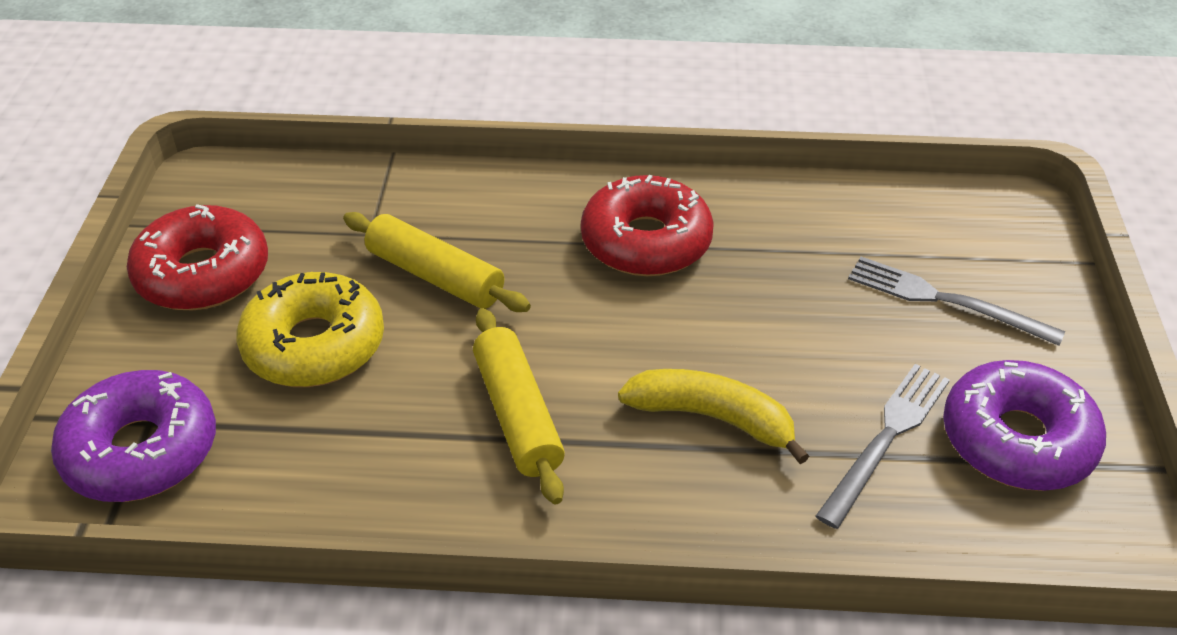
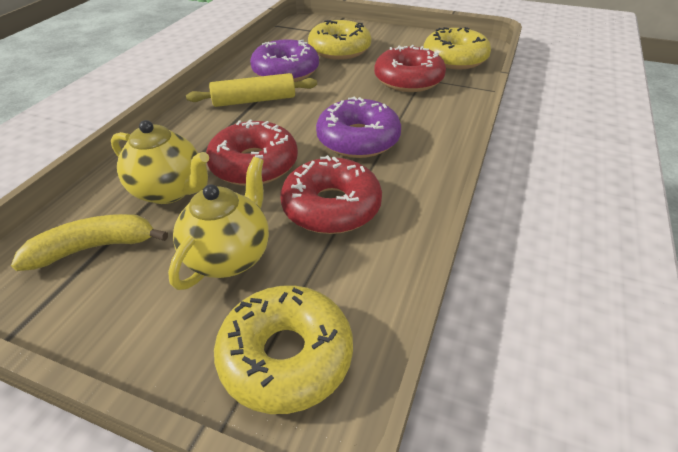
grey fork: [816,364,950,529] [848,257,1065,346] = 2 -> none = 0
red donut: [127,204,268,310] [581,175,714,276] = 2 -> [206,120,298,186] [281,155,382,234] [374,45,446,92] = 3
yellow donut: [237,272,384,387] = 1 -> [214,285,353,414] [308,20,371,60] [424,27,491,69] = 3
yellow rolling pin: [343,212,531,312] [473,308,565,504] = 2 -> [186,73,317,107] = 1
yellow teapot: none = 0 -> [111,120,209,204] [168,157,269,290] = 2

